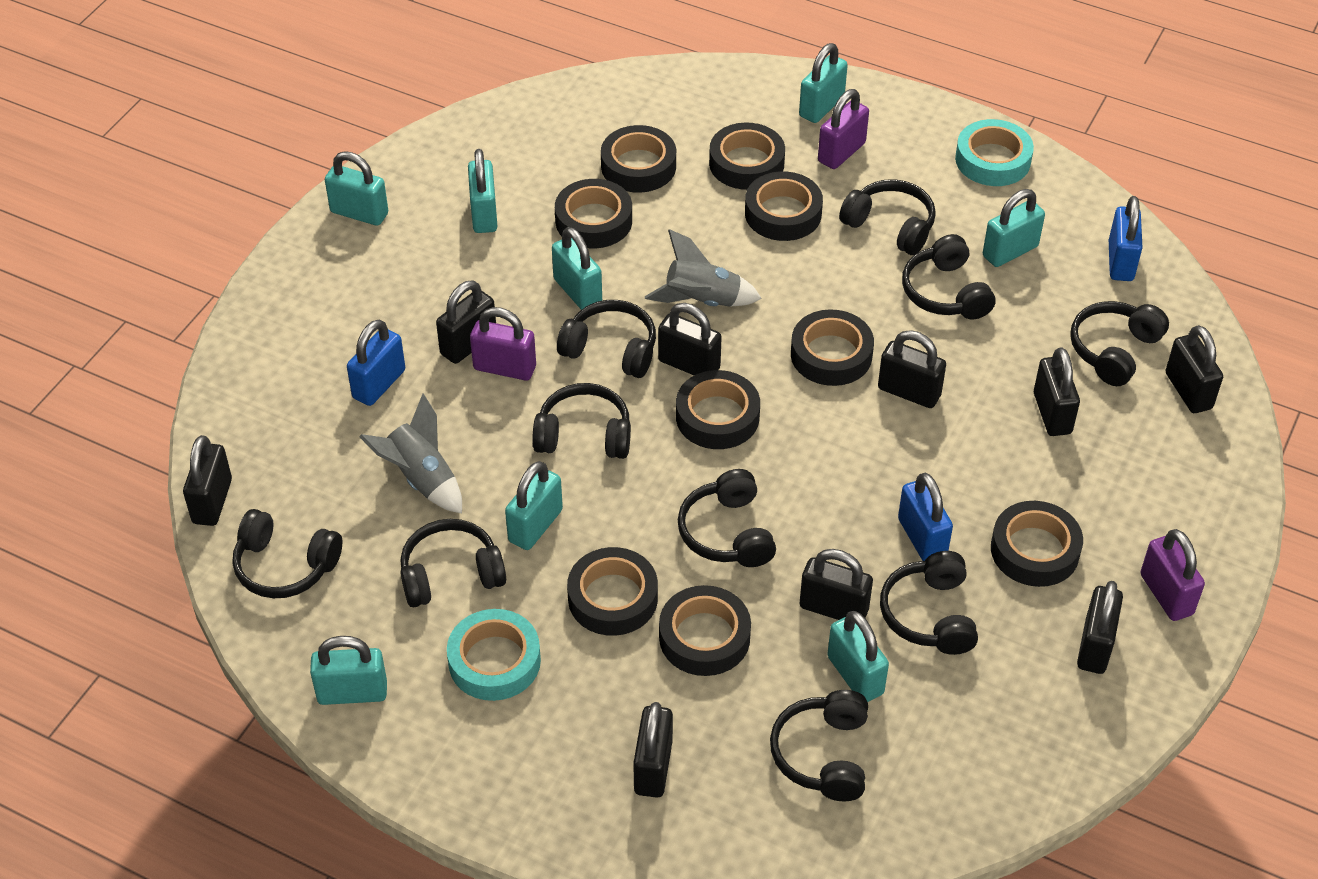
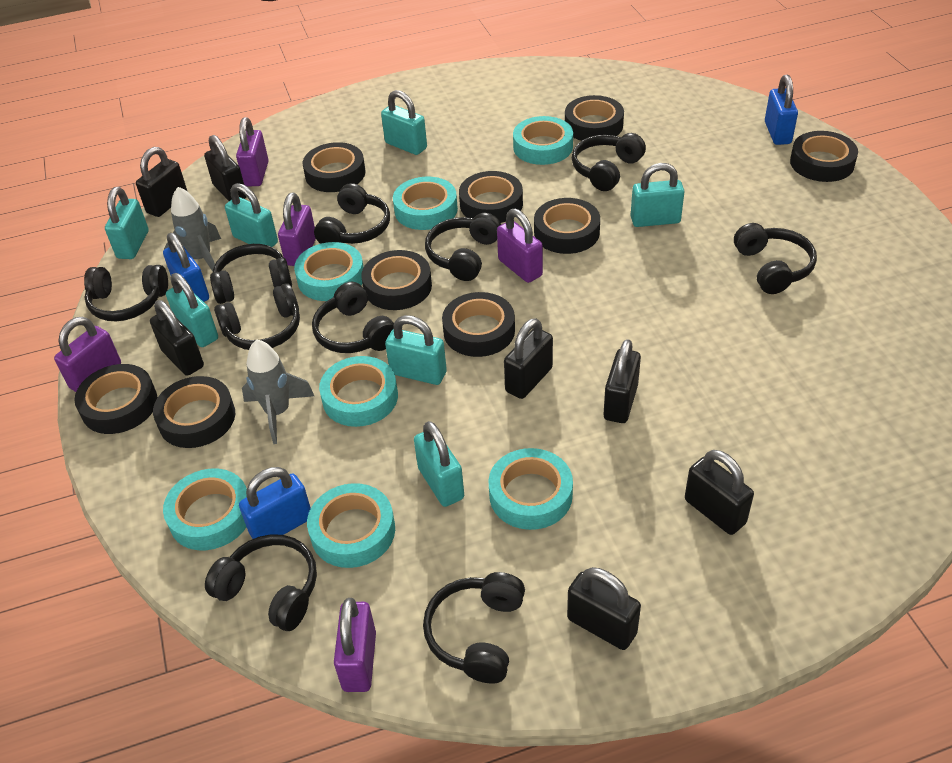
black padlock: [183,435,232,526] [436,280,496,364] [633,702,673,798] [658,303,722,375] [800,549,873,620] [878,330,946,408] [1034,347,1080,436] [1077,581,1123,674] [1166,325,1223,413] = 9 -> [136,147,188,217] [150,300,204,376] [204,135,247,201] [504,318,553,399] [567,567,641,650] [604,339,641,423] [685,450,754,535] = 7
purple padlock: [470,307,536,381] [818,89,869,169] [1141,529,1205,621] = 3 -> [54,317,121,392] [236,117,269,186] [278,193,316,266] [334,598,376,692] [497,209,543,283] = 5
turquoise padlock: [310,636,387,705] [325,151,388,226] [468,149,498,233] [505,461,563,550] [552,227,602,310] [799,43,848,123] [827,611,889,702] [983,189,1045,267] = 8 -> [105,187,149,259] [166,273,218,347] [225,183,278,247] [381,90,427,155] [385,315,447,385] [414,421,464,507] [630,163,685,227] = 7
turquoise tape: [447,609,541,701] [955,119,1034,186] = 2 -> [163,469,247,550] [294,242,364,301] [307,483,395,568] [319,356,398,427] [393,177,458,230] [489,448,573,530] [513,116,573,165] = 7

